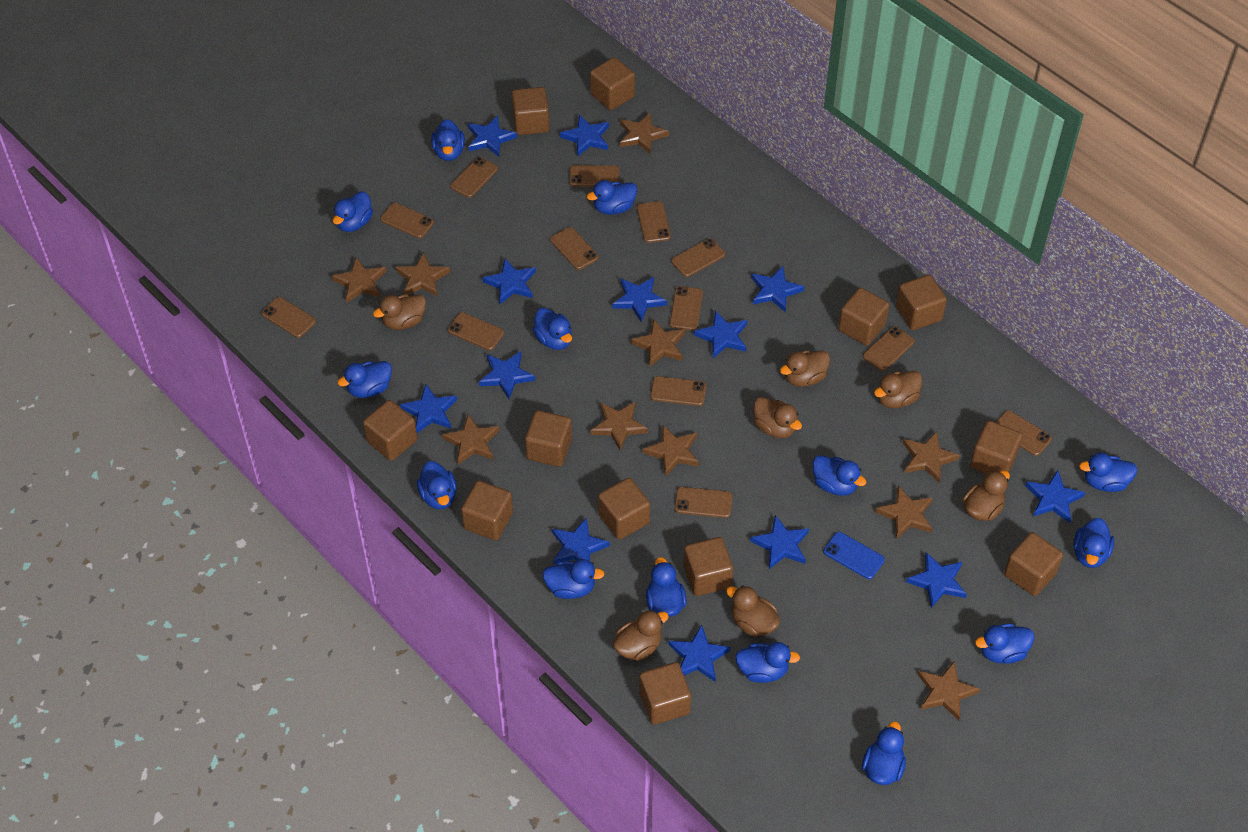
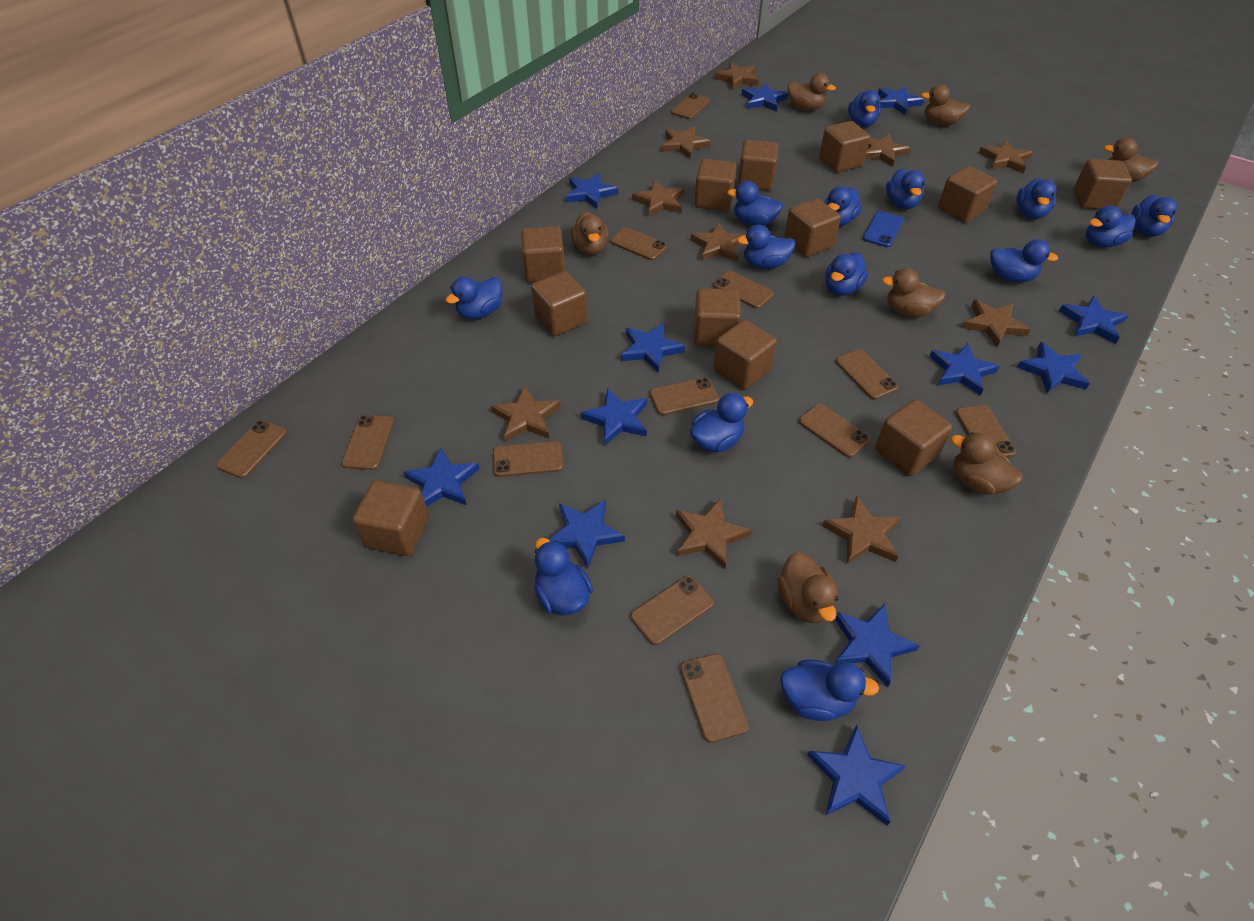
blue star: [400,384,457,433] [468,115,517,157] [479,351,535,399] [482,259,536,304] [552,517,610,565] [560,115,609,157] [612,277,667,322] [668,624,731,682] [694,311,747,358] [750,515,809,569] [751,266,804,312] [906,552,967,608] [1025,470,1086,523] = 13 -> [404,448,479,507] [549,500,625,569] [566,173,618,209] [580,388,647,446] [621,323,685,372] [741,83,788,111] [807,725,906,825] [834,604,920,687] [878,86,924,115] [929,343,1000,396] [1017,342,1090,393] [1059,296,1129,344] = 12
brown phone: [261,297,316,338] [380,203,434,238] [448,312,504,351] [450,157,498,198] [550,227,598,270] [569,165,619,187] [637,201,671,243] [650,376,706,406] [670,286,703,330] [671,238,725,277] [675,487,732,518] [863,326,915,371] [995,410,1052,456] = 13 -> [216,420,287,478] [342,415,394,470] [493,441,563,477] [610,227,668,260] [631,576,714,645] [650,378,719,415] [671,93,710,119] [680,653,749,743] [713,270,774,309] [799,404,870,458] [836,349,899,400] [956,405,1016,457] = 12

